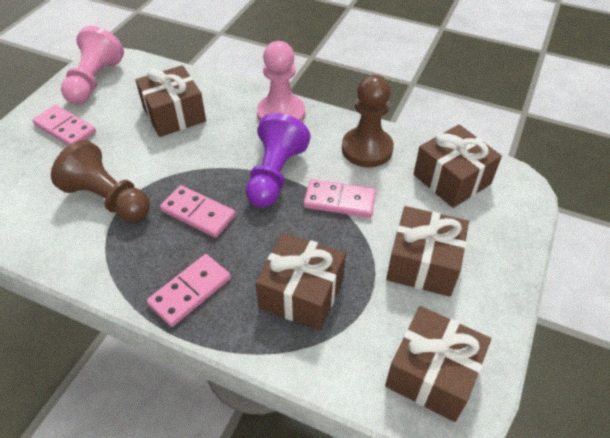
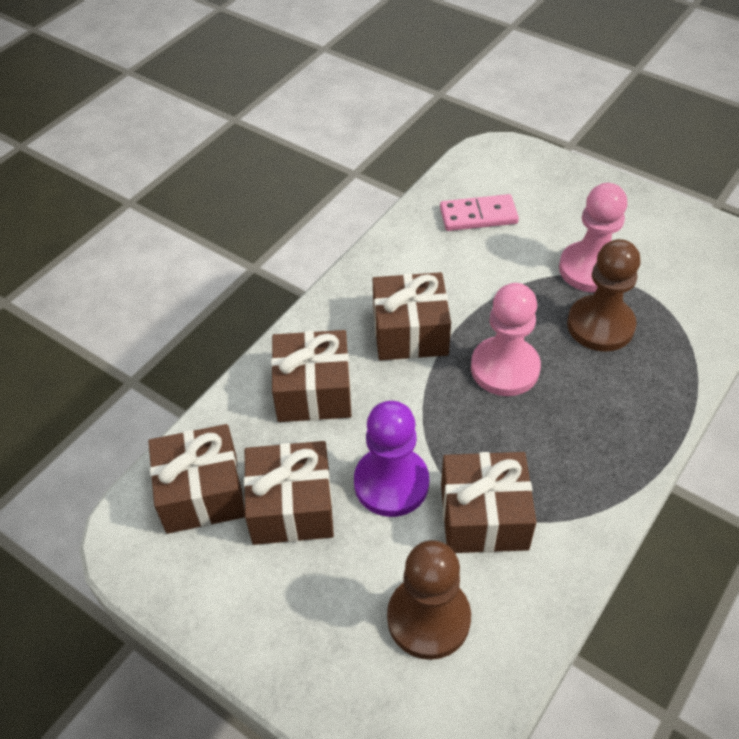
pink domino: [32,105,96,145] [147,254,231,327] [160,185,236,238] [304,179,376,218] = 4 -> [440,194,519,231] = 1

